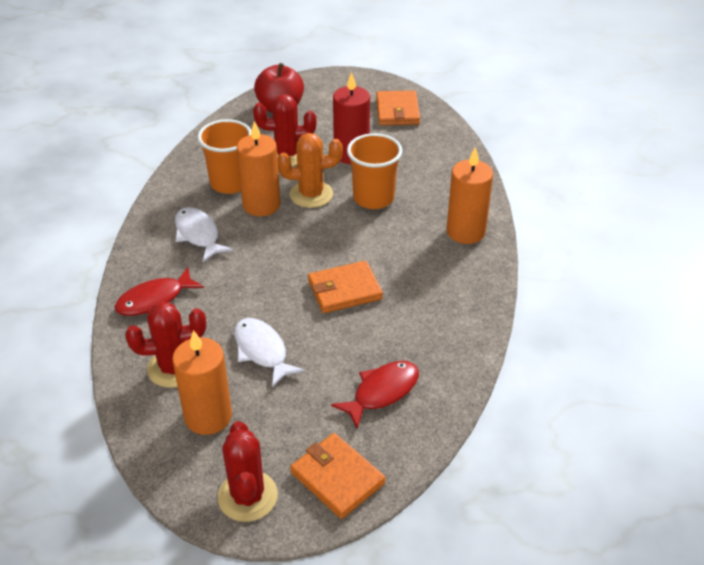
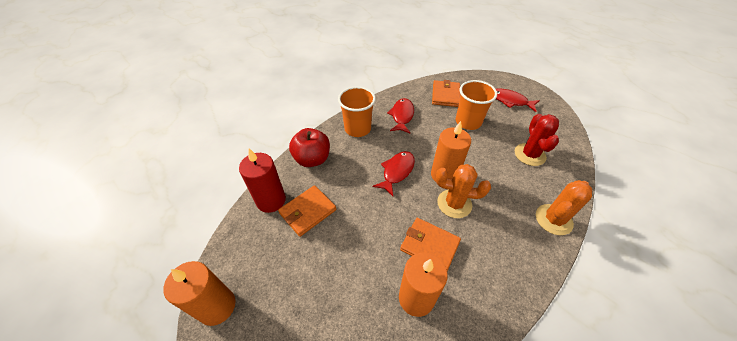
orange cactus: [277,133,343,208] = 1 -> [436,164,491,218] [536,180,592,235] = 2
red cactus: [125,302,206,388] [218,421,278,522] [253,94,316,166] = 3 -> [515,114,559,166] = 1
red fish: [114,267,204,316] [331,361,419,429] = 2 -> [373,151,415,196] [387,98,414,133] [496,89,540,112] = 3
white fish: [175,207,233,262] [234,318,305,388] = 2 -> none = 0

